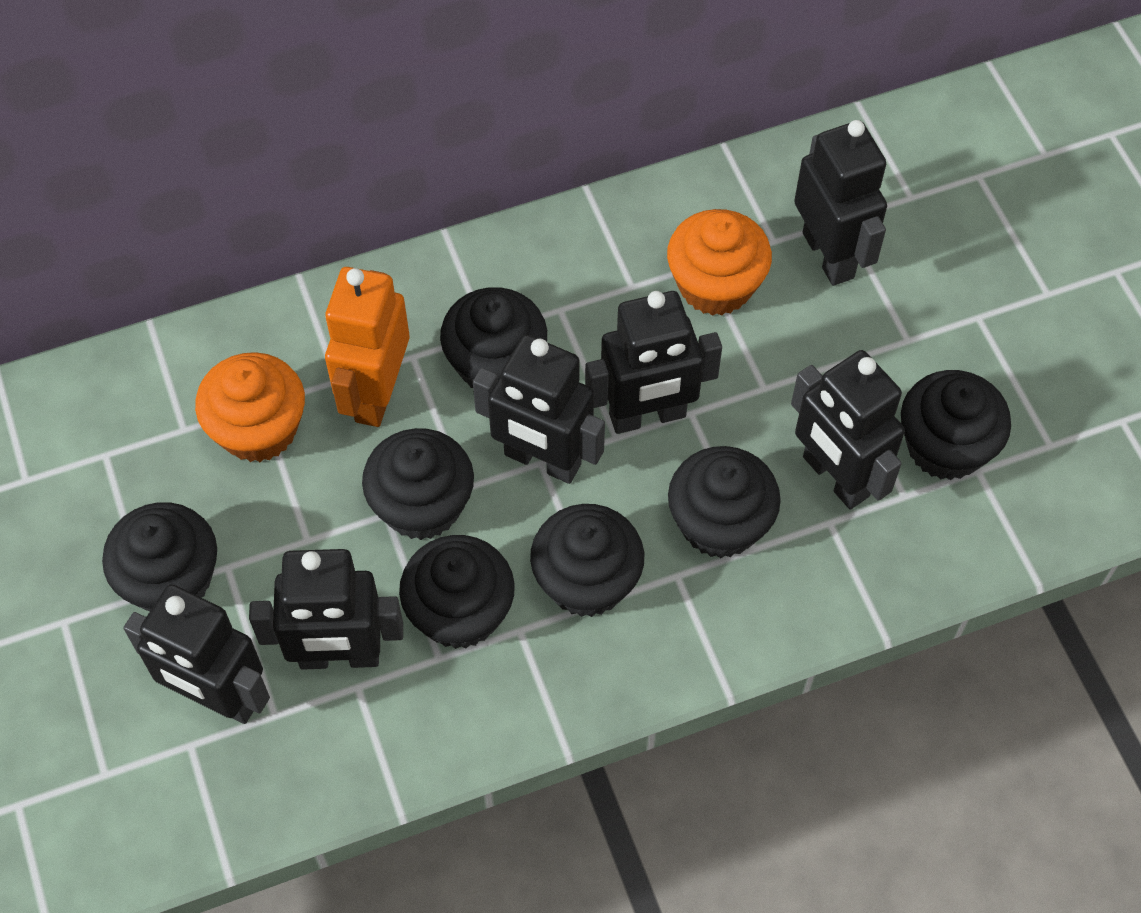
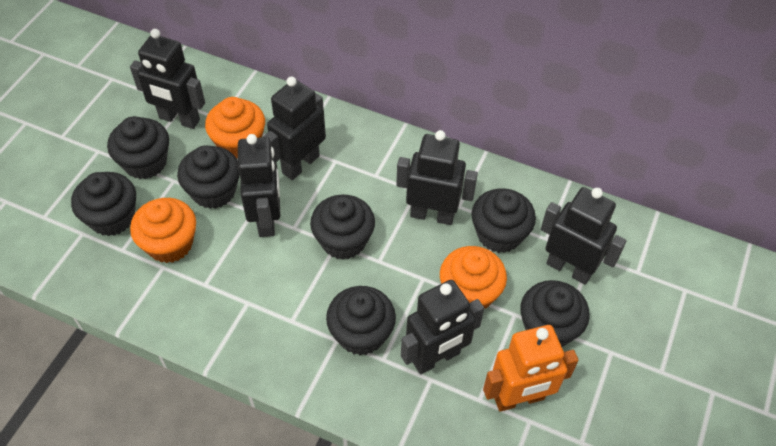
orange cupcake: [195,352,305,462] [667,209,772,316] = 2 -> [130,198,196,263] [205,97,265,158] [440,246,507,309] = 3

